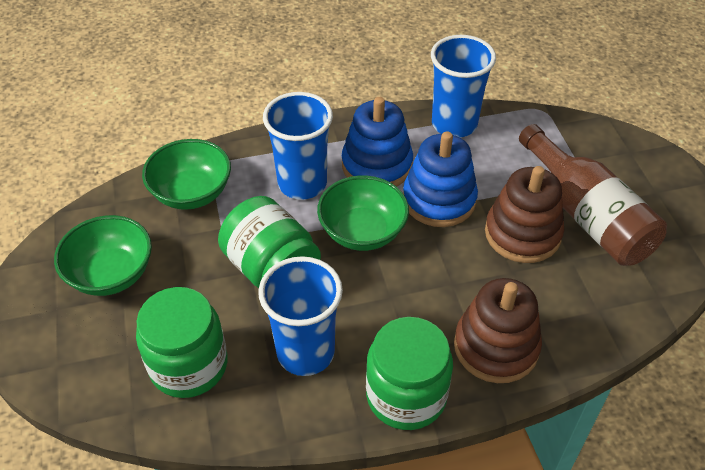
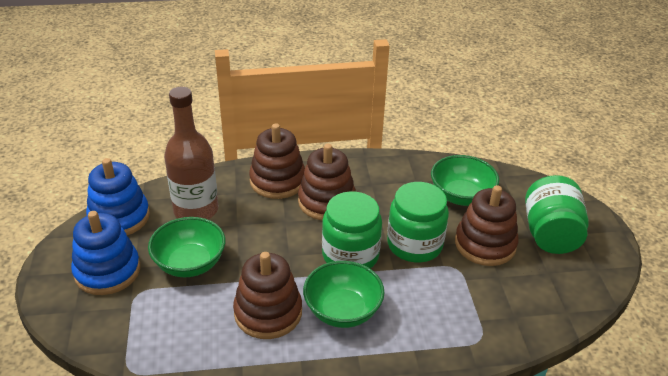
blue cup: [258,256,343,376] [263,92,333,200] [431,35,496,137] = 3 -> none = 0
brown stacking toy: [454,278,542,383] [485,166,564,263] = 2 -> [233,252,302,339] [249,124,305,199] [298,144,356,220] [455,185,519,266] = 4

